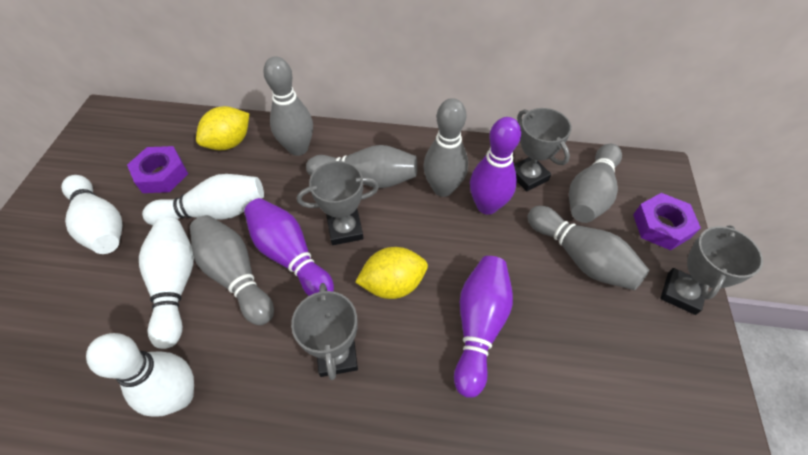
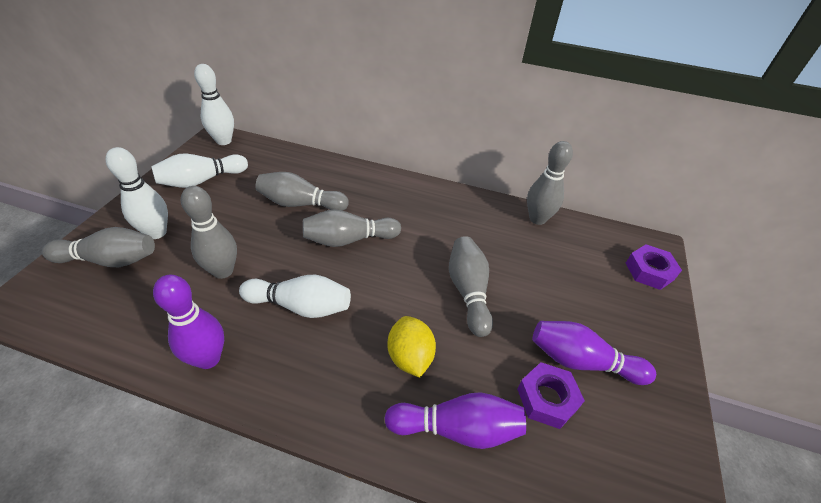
grey trophy: [291,283,358,380] [297,161,379,245] [514,108,572,192] [660,226,763,315] = 4 -> none = 0
yellow lemon: [196,106,249,150] [355,247,428,299] = 2 -> [387,316,436,378] = 1

